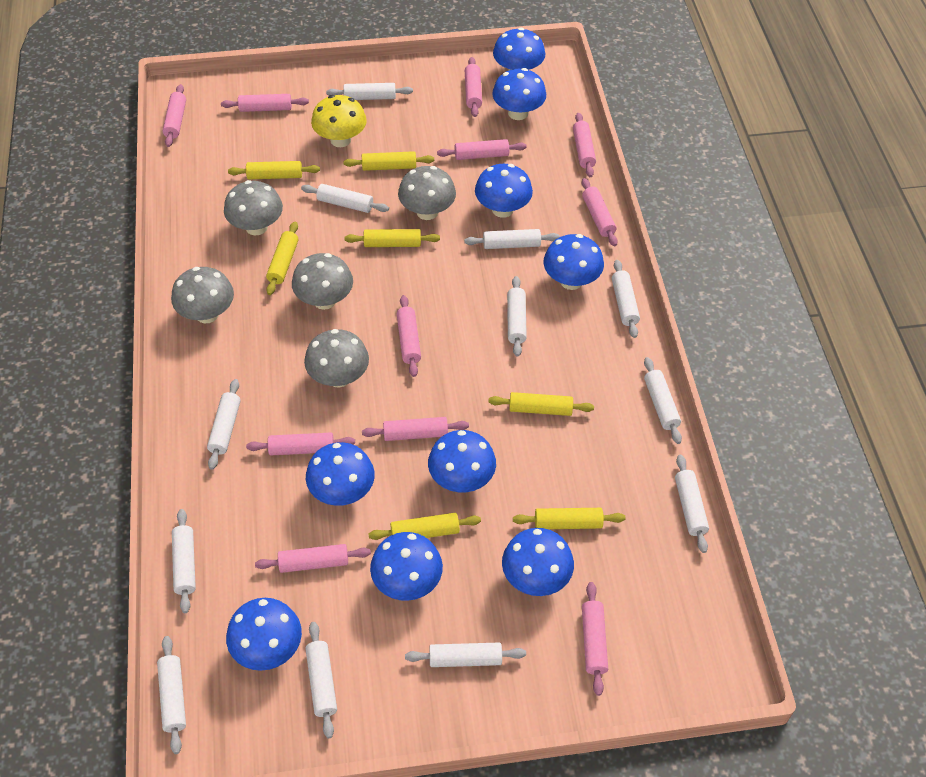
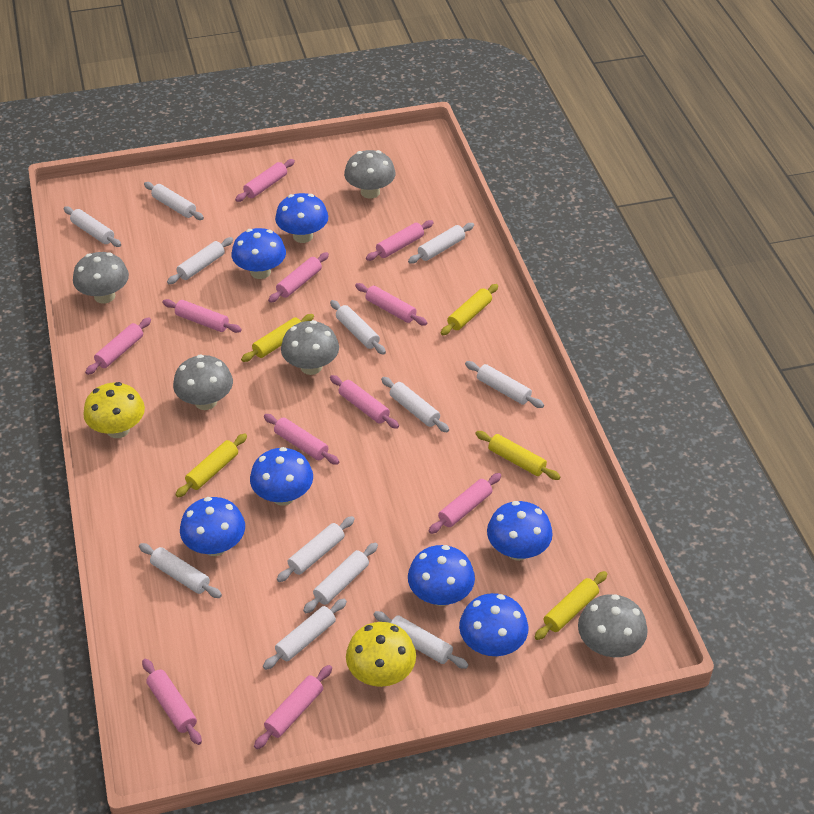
blue mushroom: [226,598,302,671] [306,442,375,506] [370,532,443,601] [428,430,496,492] [475,164,533,218] [492,68,546,120] [493,27,545,71] [502,528,574,596] [543,234,604,290] = 9 -> [180,497,245,556] [232,228,286,279] [250,447,313,506] [275,193,328,243] [408,545,475,606] [459,593,528,656] [487,501,553,561] = 7
yellow mushroom: [311,95,367,147] = 1 -> [83,382,145,438] [346,622,416,687] = 2
yellow rolling pin: [228,161,320,179] [266,221,298,295] [343,151,434,171] [344,229,440,247] [369,513,481,540] [488,392,594,416] [513,508,626,529] = 7 -> [175,434,247,497] [241,314,314,362] [441,284,498,335] [475,431,561,480] [535,571,607,640] = 5

